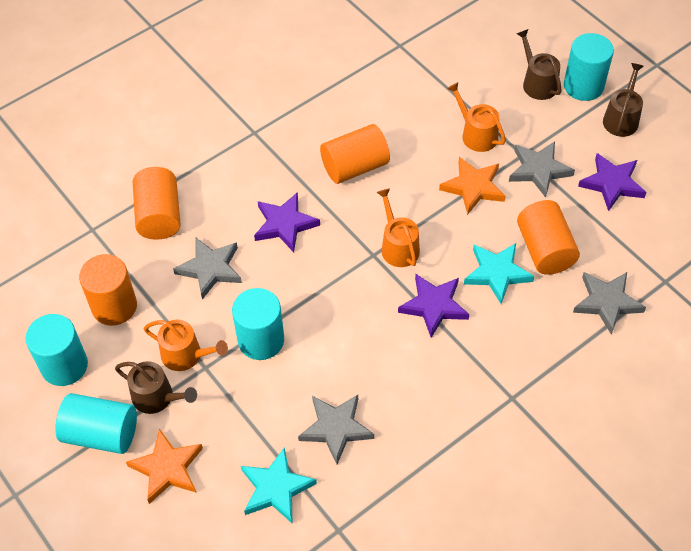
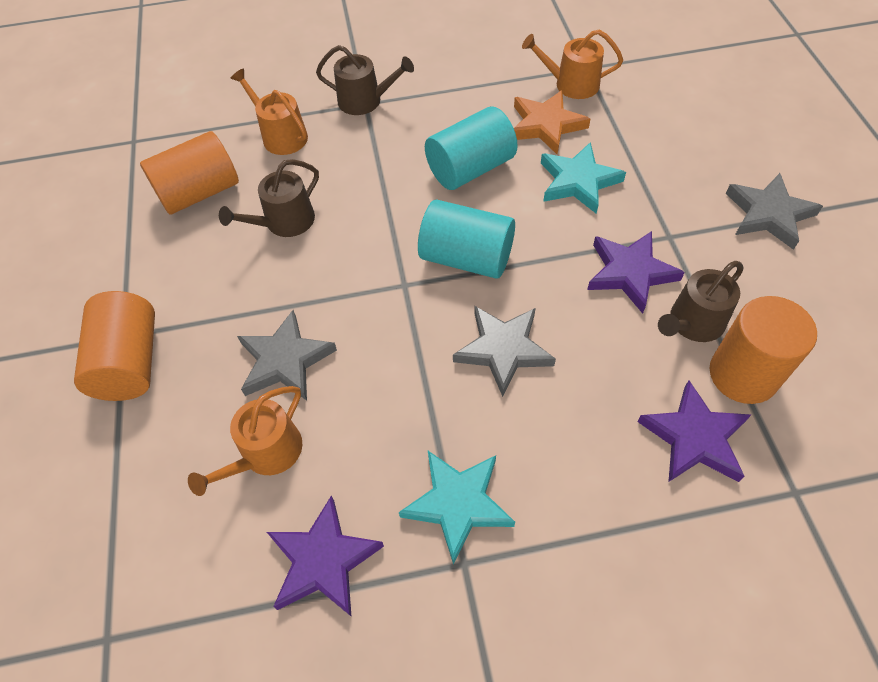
grey star: [173,238,242,299] [298,395,374,464] [509,141,575,198] [573,272,646,335] = 4 -> [237,310,337,401] [453,306,556,397] [726,173,823,250] = 3
orange cylinder: [79,254,137,326] [133,167,180,239] [320,124,390,184] [517,200,580,275] = 4 -> [74,291,155,401] [140,131,239,215] [709,296,817,404] = 3
orange star: [126,429,203,504] [439,157,505,215] = 2 -> [514,90,590,154] = 1
turquoise cylinder: [26,314,88,386] [55,393,137,454] [232,288,284,360] [564,33,614,101] = 4 -> [418,199,515,279] [425,106,518,190] = 2

